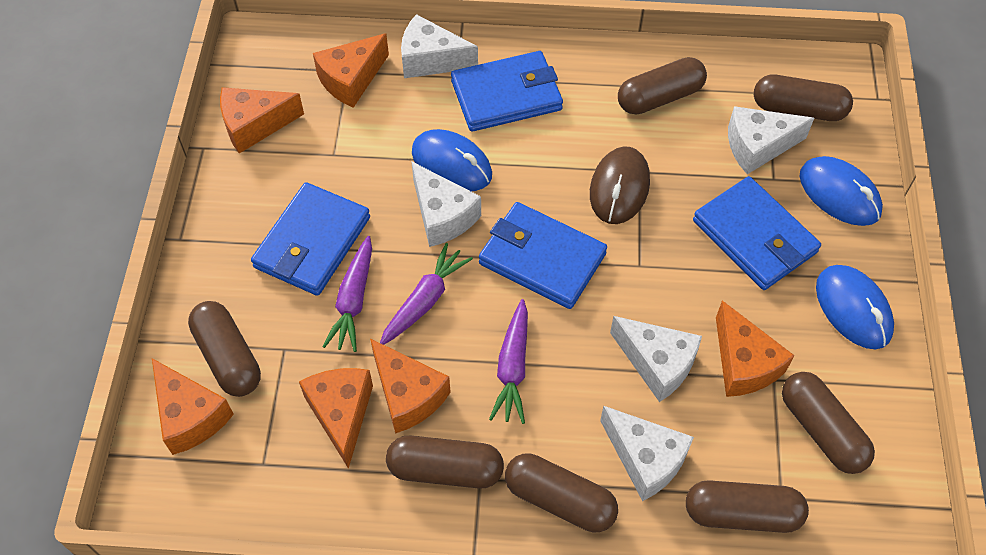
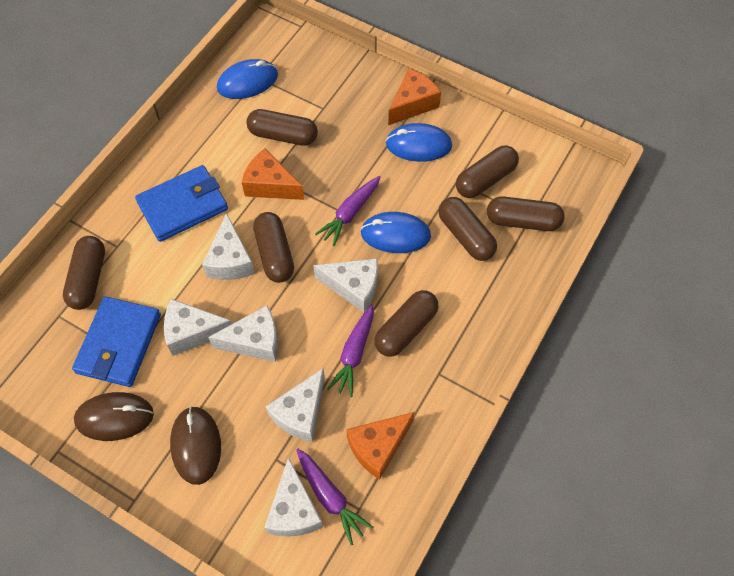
blue wallet: [251,182,370,296] [451,51,563,132] [479,202,607,309] [693,176,821,290] = 4 -> [72,296,161,387] [135,165,228,242] = 2
brown mouse: [590,147,650,224] = 1 -> [74,392,154,441] [170,406,221,485] = 2
orange cheese: [152,358,234,455] [220,87,304,154] [299,368,373,469] [313,33,389,108] [370,338,451,434] [716,300,795,397] = 6 -> [242,148,304,200] [346,412,415,480] [388,68,441,125] = 3
white cheese: [401,14,478,78] [411,161,481,247] [600,406,694,501] [610,316,702,402] [728,106,814,174] = 5 -> [164,299,232,356] [202,213,255,280] [208,305,278,362] [264,457,323,537] [266,368,325,442] [313,258,378,312] = 6

